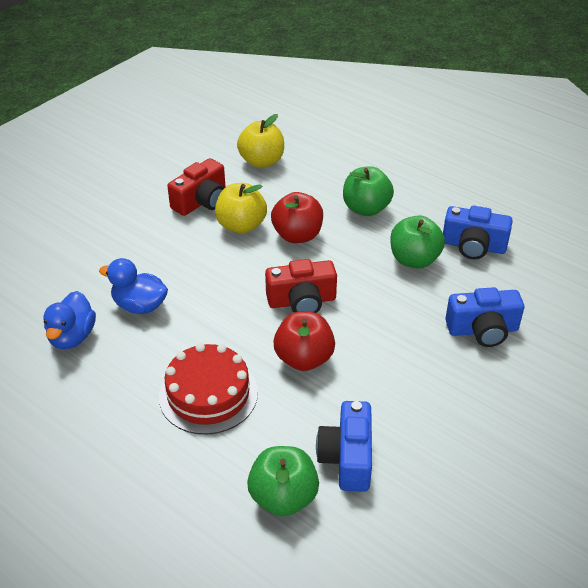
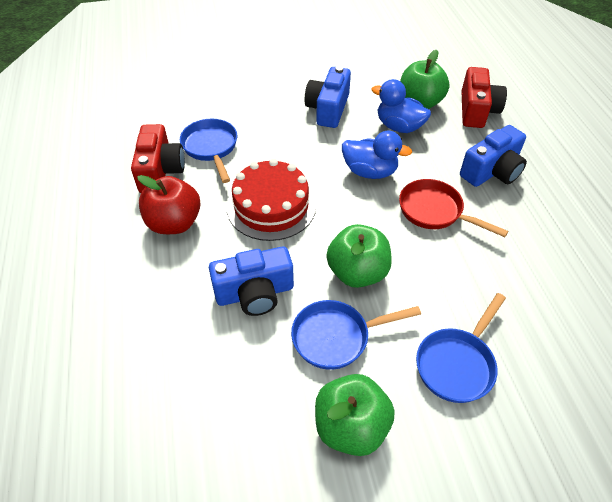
blue pan: none = 0 -> [180,119,237,183] [291,300,421,370] [416,293,506,403] = 3
red apple: [271,192,323,243] [273,312,335,371] = 2 -> [137,175,201,234] = 1
red pan: none = 0 -> [399,179,508,237] = 1
yellow apple: [215,183,267,234] [237,114,284,168] = 2 -> none = 0

